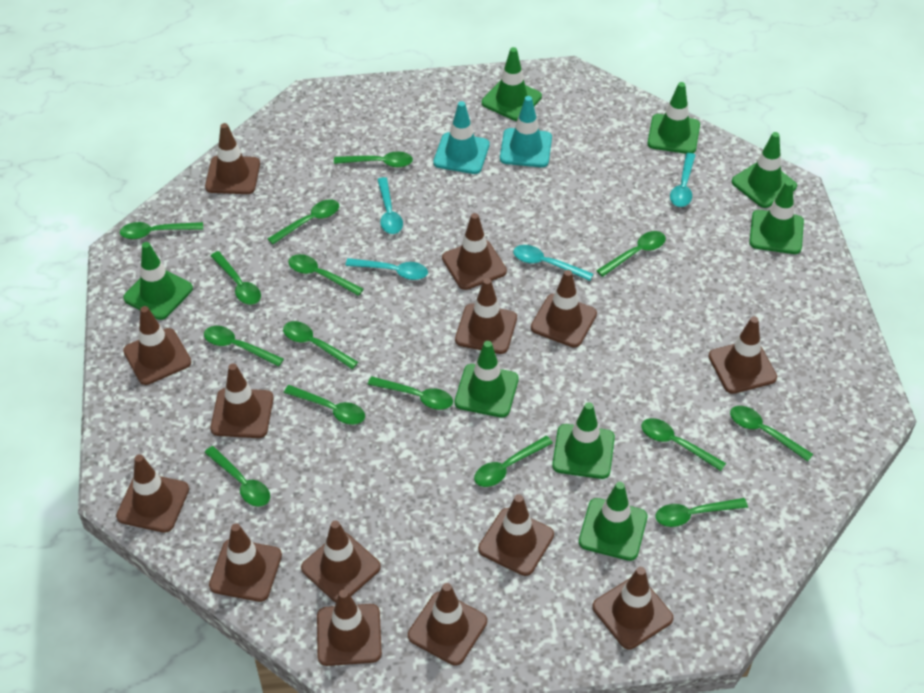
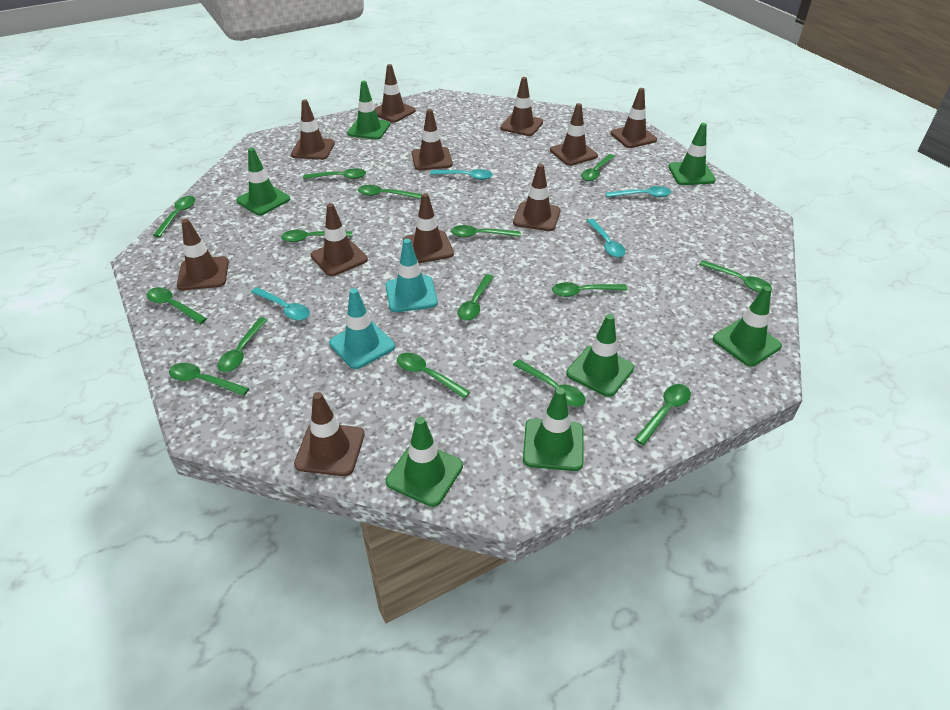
brown traffic cone: [116,454,189,533] [123,306,191,385] [205,123,260,194] [209,523,282,602] [210,363,274,438] [301,520,381,602] [317,589,382,666] [408,583,487,666] [442,213,507,290] [455,278,517,354] [478,494,554,576] [531,270,597,348] [592,567,673,649] [708,317,777,394] = 14 -> [177,219,229,290] [291,99,335,160] [294,392,365,476] [310,203,368,276] [375,64,416,122] [403,193,454,263] [412,109,453,170] [500,77,543,136] [513,164,561,231] [550,103,598,166] [611,88,657,148] = 11
green traffic cone: [123,242,193,320] [455,341,519,418] [482,47,542,121] [552,402,615,479] [579,482,647,561] [647,82,700,154] [732,132,797,208] [749,180,804,254] = 8 -> [236,148,290,215] [347,81,390,140] [386,417,463,507] [523,388,583,471] [566,314,634,397] [668,123,716,185] [713,286,782,367] = 7

